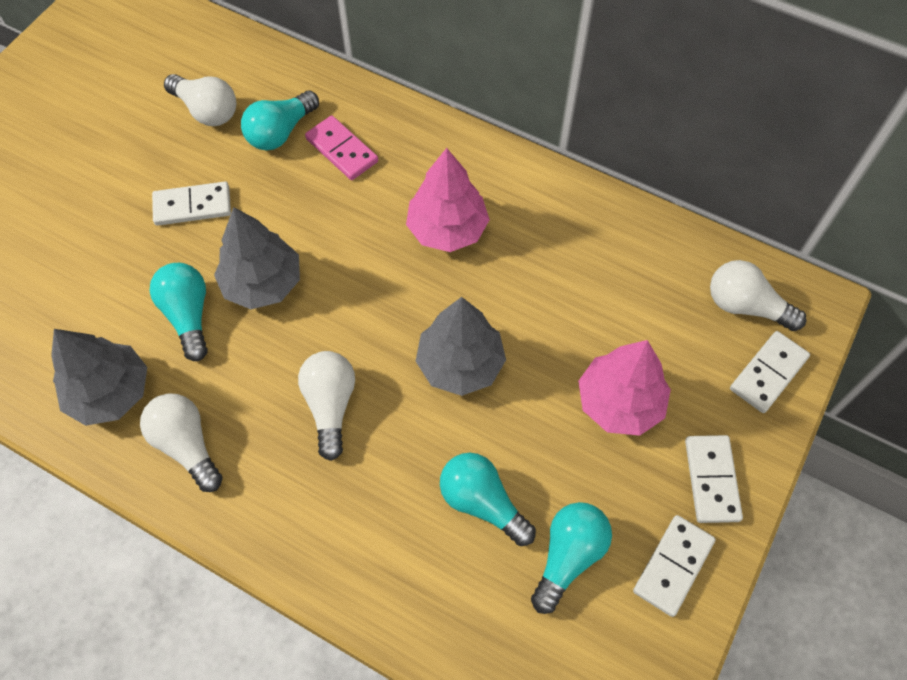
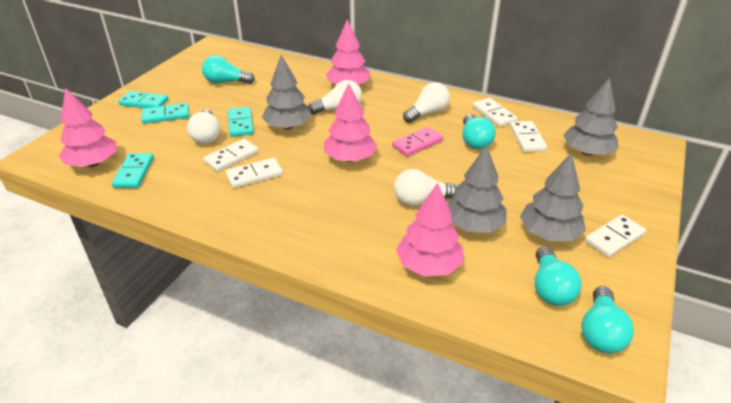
grey tree: [51,329,147,426] [214,207,300,309] [416,297,506,396] = 3 -> [261,55,312,130] [448,145,506,233] [520,153,586,241] [563,77,618,156] = 4
pink tree: [406,148,490,252] [578,340,671,436] = 2 -> [59,88,117,167] [324,83,377,162] [326,19,370,85] [396,183,464,277] = 4
turquoise domino: none = 0 -> [112,153,154,188] [118,91,168,108] [141,103,189,124] [228,107,254,137] = 4
white domino: [152,182,231,226] [633,515,716,617] [685,435,743,523] [730,331,810,413] = 4 -> [203,139,259,172] [226,158,283,188] [473,98,517,127] [510,121,547,152] [585,215,646,257] = 5

